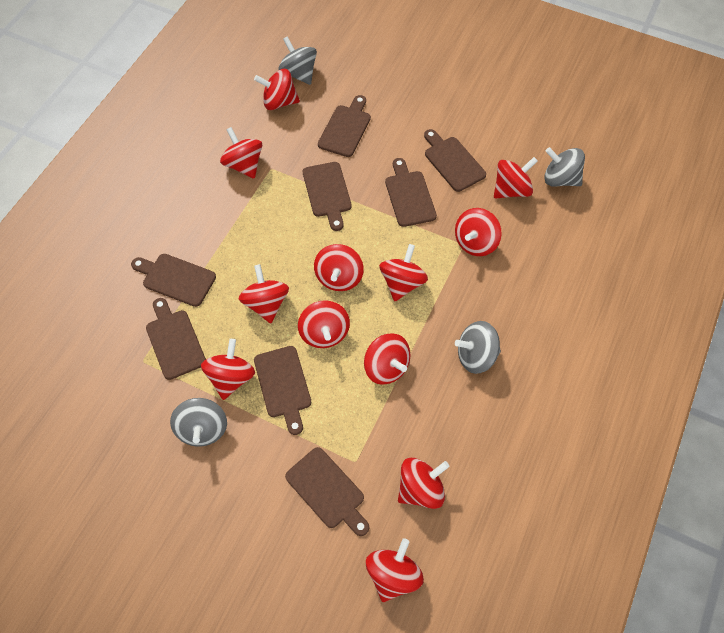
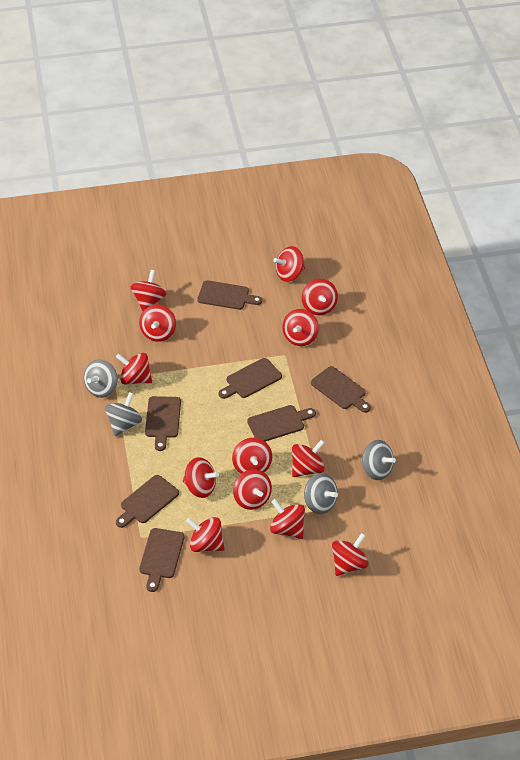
brown cutting board: [131,254,216,307] [146,298,206,380] [254,346,311,435] [285,447,369,536] [303,162,352,231] [318,95,371,157] [385,158,437,227] [424,129,486,192] = 8 -> [116,475,179,528] [139,528,184,592] [145,396,181,451] [198,280,262,310] [218,358,282,399] [247,405,316,442] [311,366,371,413] = 7
red spinning top: [201,339,255,400] [220,127,262,179] [239,264,289,323] [254,69,300,110] [298,300,350,348] [314,244,364,291] [364,333,411,385] [366,538,424,602] [379,244,428,301] [398,458,449,509] [455,208,502,256] [494,157,538,199] = 12 -> [116,353,152,385] [130,270,166,311] [139,305,176,342] [183,457,219,498] [186,517,225,552] [232,438,272,474] [233,469,272,510] [270,499,305,539] [273,246,305,282] [282,309,319,346] [292,440,325,477] [302,279,338,315] [332,533,369,576] = 13

